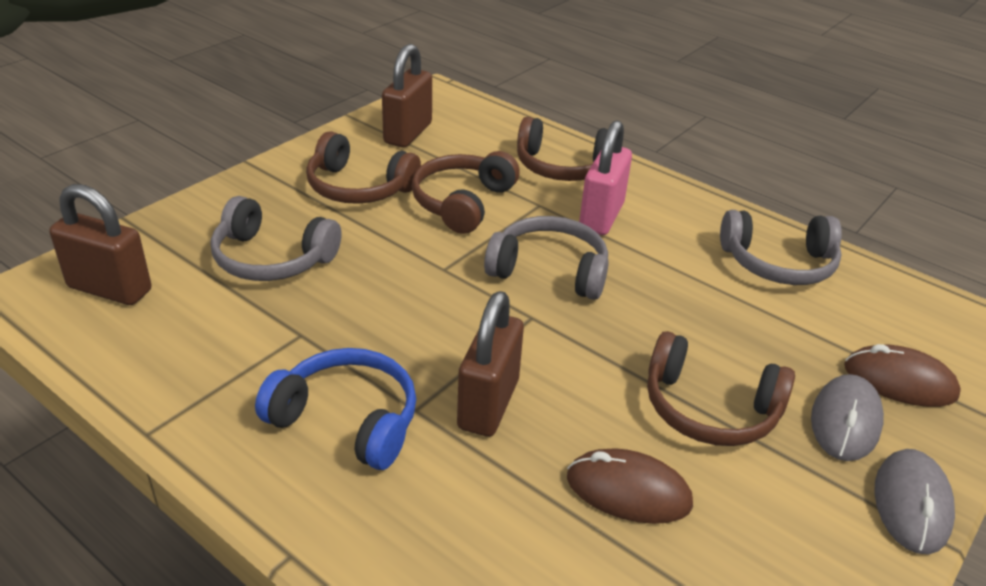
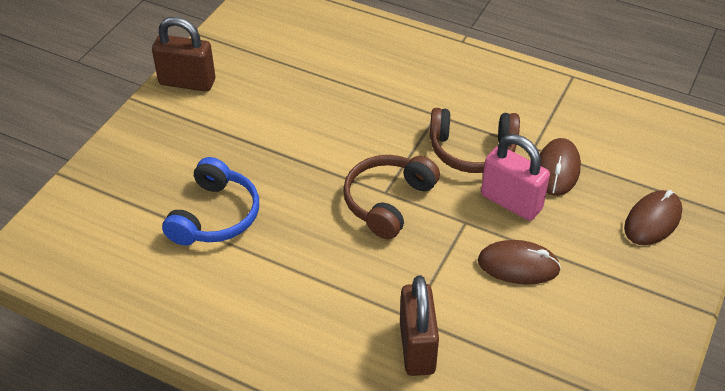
brown headphones: [306,131,421,204] [412,151,520,234] [517,117,608,181] [647,331,795,446] = 4 -> [343,155,440,239] [430,108,520,173] = 2
brown mouse: [567,448,693,524] [844,344,961,407] = 2 -> [478,240,561,285] [540,138,581,196] [624,190,682,245] = 3
brown padlock: [49,184,151,305] [382,44,432,148] [457,291,524,437] = 3 -> [152,17,215,92] [400,275,439,376] = 2
grey headphones: [211,196,342,281] [484,216,609,300] [720,210,842,285] = 3 -> none = 0
grey mouse: [811,374,884,461] [874,449,955,554] = 2 -> none = 0

